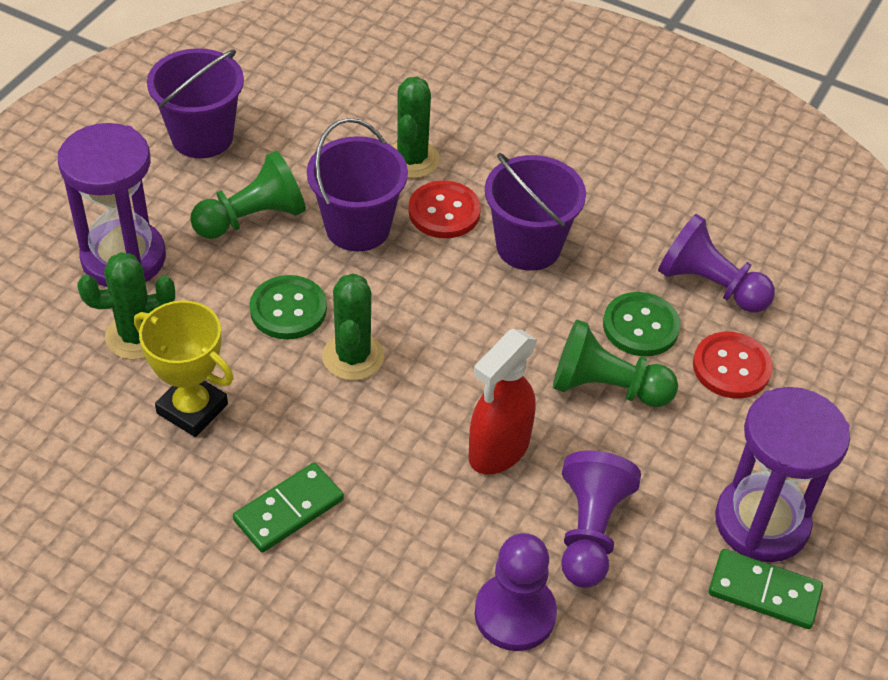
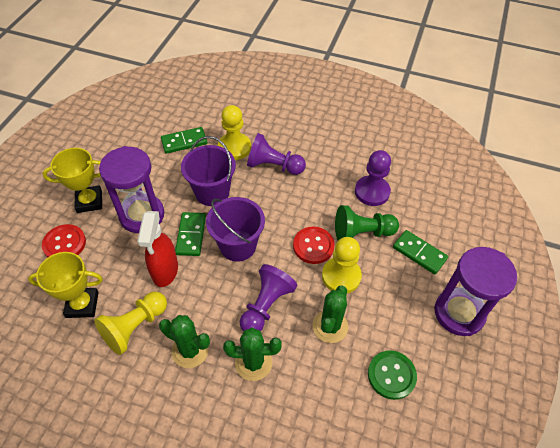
green button: [249,275,327,339] [603,292,680,356] = 2 -> [368,350,417,400] = 1
green domino: [233,463,344,553] [708,549,823,629] = 2 -> [161,127,207,154] [175,212,206,256] [393,230,448,274] = 3
green pawn: [190,151,306,239] [553,320,678,407] = 2 -> [335,205,399,241] = 1
purple bucket: [147,48,244,158] [307,118,408,252] [485,153,586,271] = 3 -> [181,136,236,206] [206,197,265,262] = 2
yellow pawn: none = 0 -> [94,292,167,355] [218,105,251,160] [322,237,362,293] = 3
yellow trophy: [134,300,234,437] = 1 -> [28,252,103,318] [42,148,102,213] = 2

